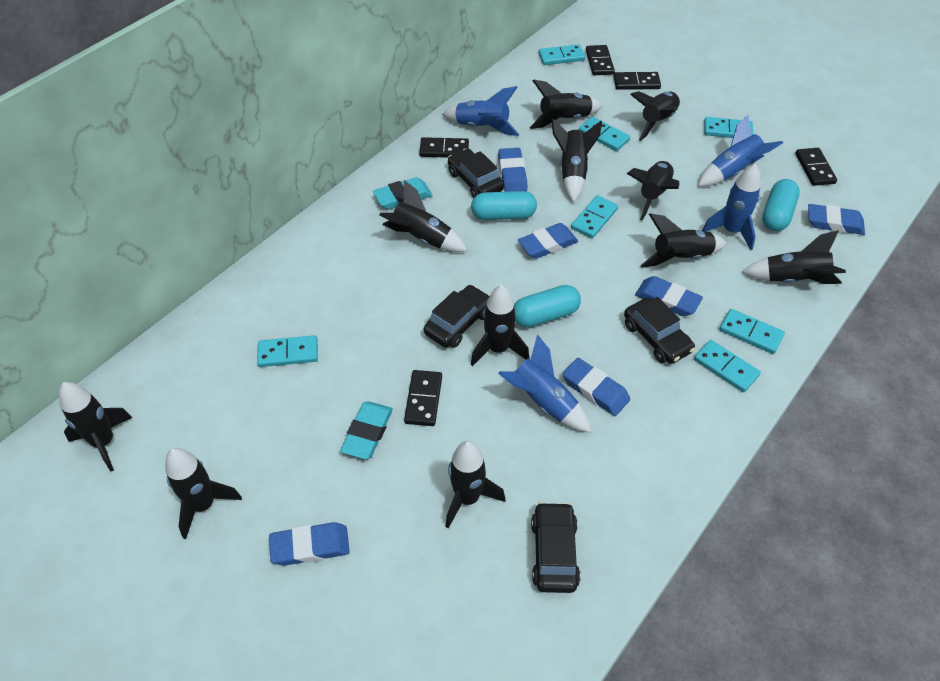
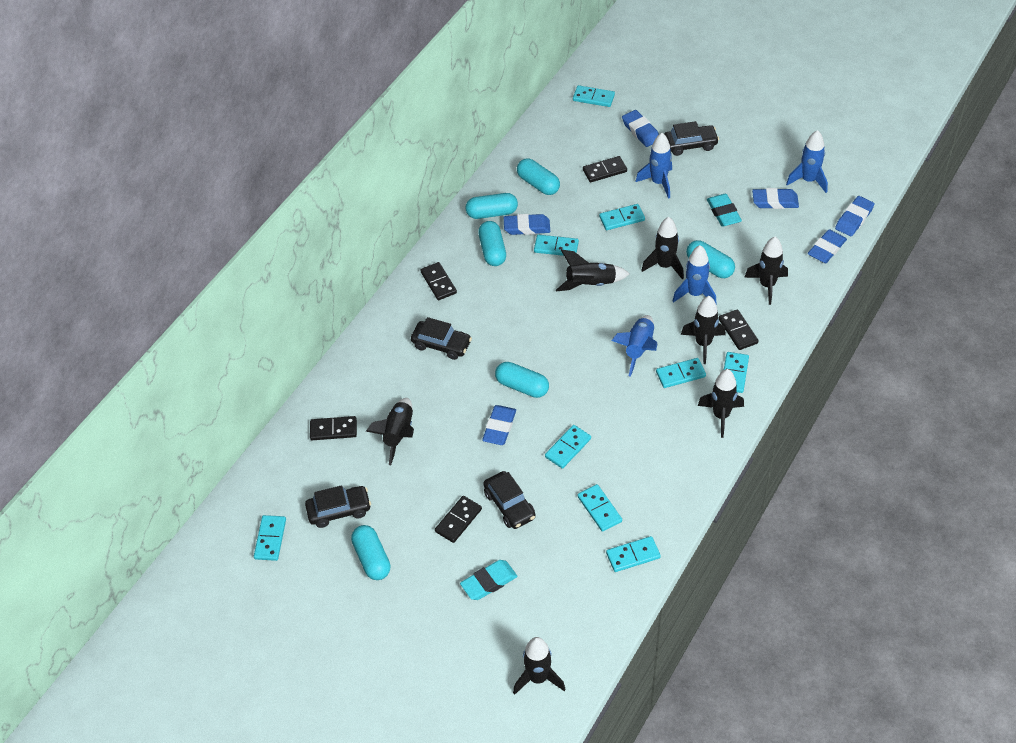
black rocket: [59,382,132,472] [165,448,242,539] [379,180,467,252] [446,441,505,528] [471,285,529,366] [530,80,603,129] [552,119,602,202] [627,161,680,221] [630,91,680,141] [641,213,727,268] [742,230,846,284] = 11 -> [366,398,414,465] [513,637,565,695] [556,249,630,291] [641,217,684,280] [681,296,726,364] [698,369,744,438] [744,236,788,305] = 7
turquoise capsule: [471,191,537,220] [514,285,581,327] [762,179,800,231] = 3 -> [351,525,391,580] [466,193,518,219] [478,221,506,266] [495,362,549,398] [517,158,560,195] [686,240,735,278] = 6
turquoise domino: [257,335,318,367] [538,44,585,65] [571,195,618,238] [579,117,630,151] [694,340,761,392] [704,117,753,138] [719,309,785,354] = 7 -> [254,515,286,561] [534,235,579,256] [545,425,591,469] [573,85,615,107] [578,484,622,532] [599,204,645,230] [606,536,661,572] [656,358,706,388] [724,352,749,393] = 9

